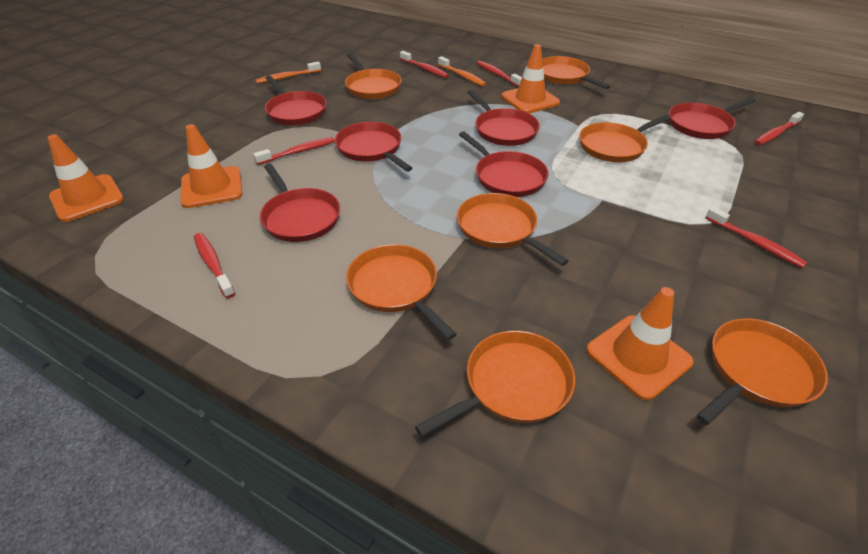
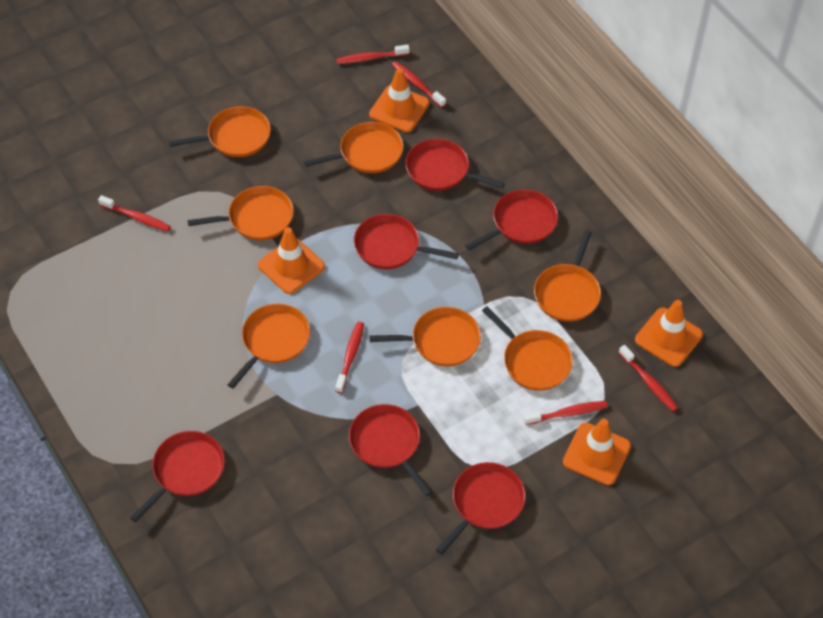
orange toothbrush: [255,62,321,84] [438,56,486,86] = 2 -> none = 0

